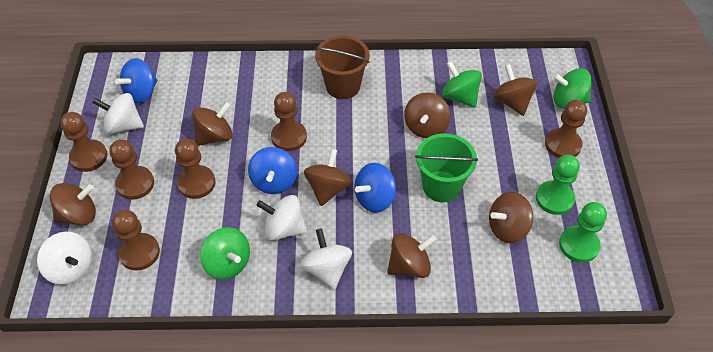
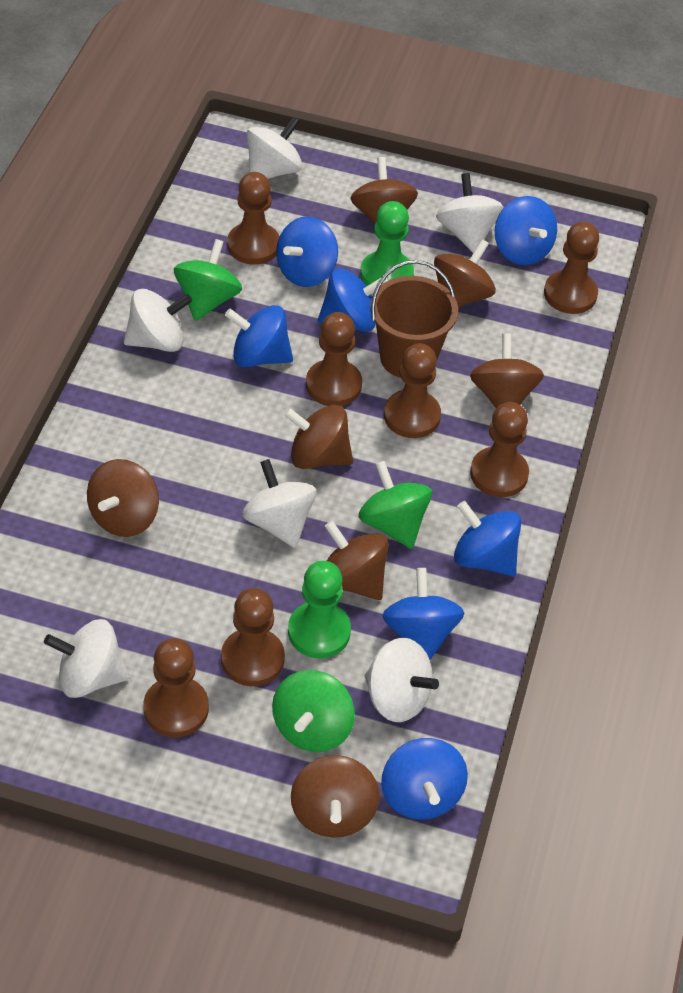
blue spinning top: [115,58,157,103] [248,147,297,194] [354,163,396,213] = 3 -> [225,305,293,367] [276,216,338,287] [318,268,388,332] [381,738,468,820] [382,568,464,660] [454,501,521,576] [495,196,557,265] = 7
brown pawn: [61,112,108,172] [109,139,154,200] [112,210,160,270] [175,139,215,199] [271,92,307,151] [545,100,587,158] = 6 -> [143,638,209,737] [221,588,285,686] [227,172,280,265] [306,312,362,406] [384,343,441,438] [470,402,529,497] [544,221,599,314] = 7
green bucket: [415,133,478,202] = 1 -> none = 0
white spinning top: [37,232,92,285] [92,93,144,134] [257,195,307,241] [301,228,352,290] = 4 -> [44,619,129,698] [124,289,192,352] [242,459,316,548] [247,116,302,179] [365,638,439,722] [436,173,504,253] = 6

